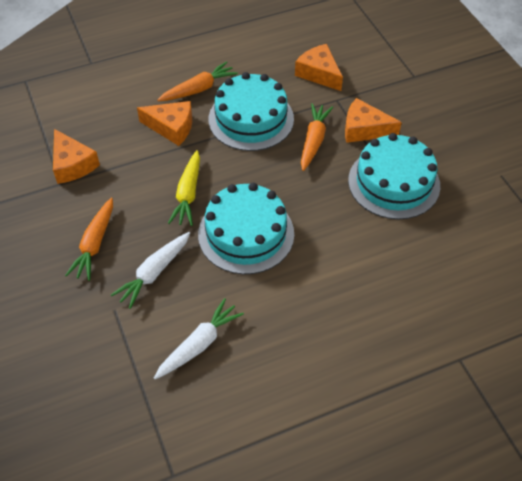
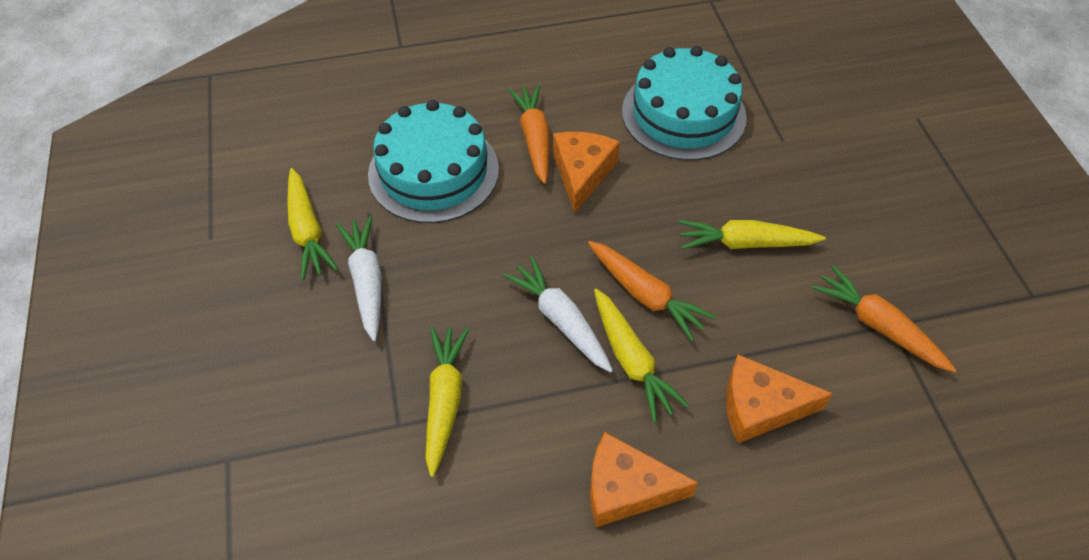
orange cheese: [53,129,100,184] [137,101,192,146] [295,44,343,91] [345,98,402,143] = 4 -> [553,132,620,213] [590,432,698,527] [726,355,833,443] = 3
turquoise cake: [198,183,294,274] [208,72,294,151] [348,133,440,219] = 3 -> [368,100,499,223] [622,46,747,160] = 2
yellow carrot: [168,150,200,226] = 1 -> [287,168,338,281] [425,326,469,477] [594,289,689,423] [678,220,826,250] = 4

